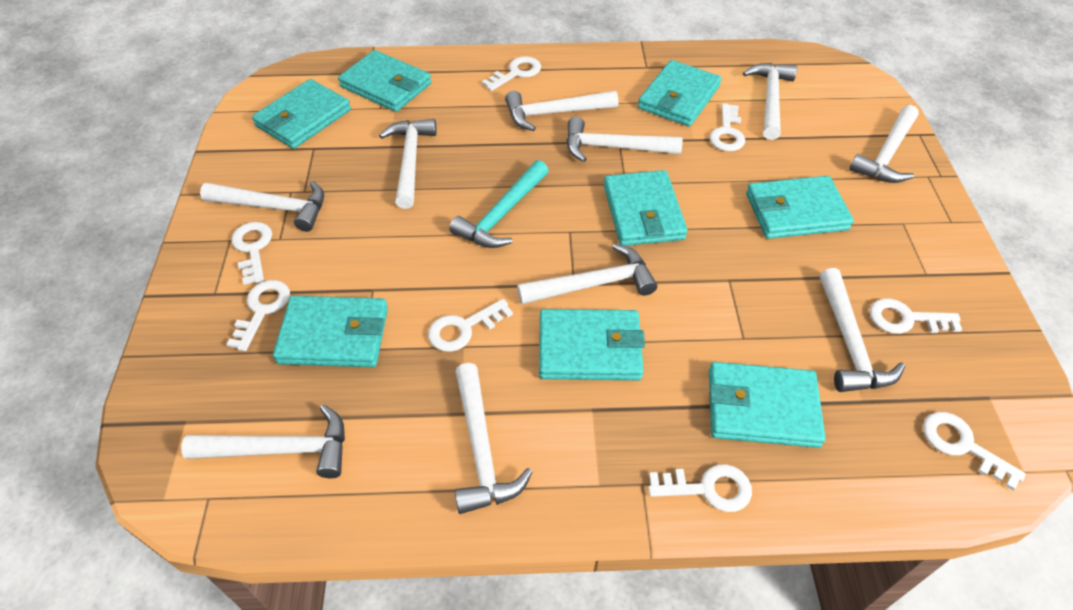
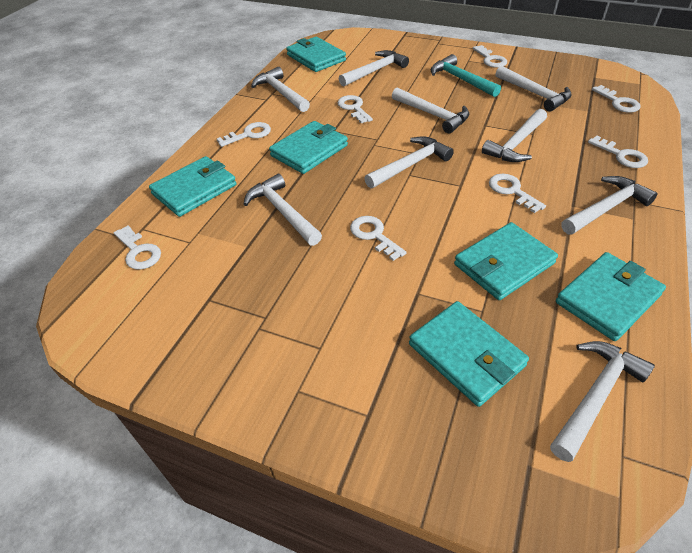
turquoise wallet: [252,79,351,149] [273,296,388,367] [338,50,432,112] [539,309,645,380] [604,170,688,246] [638,60,722,126] [709,362,826,448] [746,176,854,239] = 8 -> [149,156,237,217] [269,121,348,174] [286,37,346,72] [409,301,529,407] [454,222,558,300] [556,252,666,341] = 6
white hammer: [181,405,345,478] [200,180,324,232] [379,119,437,209] [455,363,533,514] [505,91,618,131] [517,243,657,304] [566,117,683,162] [743,63,797,140] [820,268,905,392] [849,105,919,183] = 10 -> [244,174,322,246] [251,67,310,112] [339,50,409,87] [364,136,454,188] [392,87,470,133] [482,109,547,162] [495,66,572,111] [550,341,655,462] [561,176,657,235] = 9

